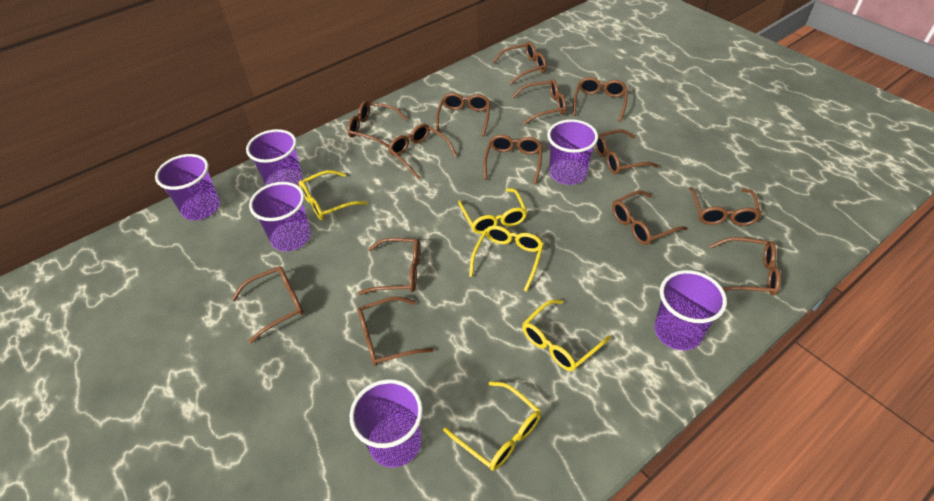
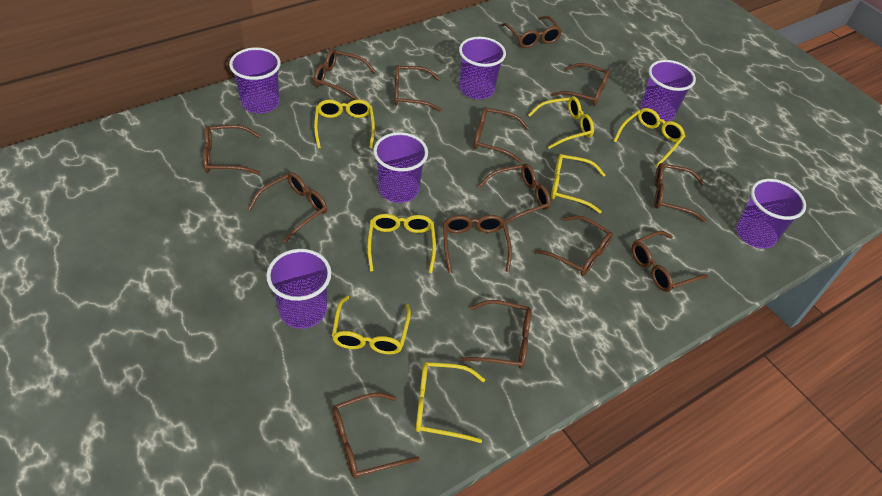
yellow glasses: [299,170,367,220] [443,381,541,471] [458,188,527,234] [469,225,544,292] [522,300,611,371] = 5 -> [314,100,375,149] [332,296,411,355] [367,214,436,273] [416,362,485,443] [528,96,594,149] [551,154,606,213] [613,108,685,167] = 7

